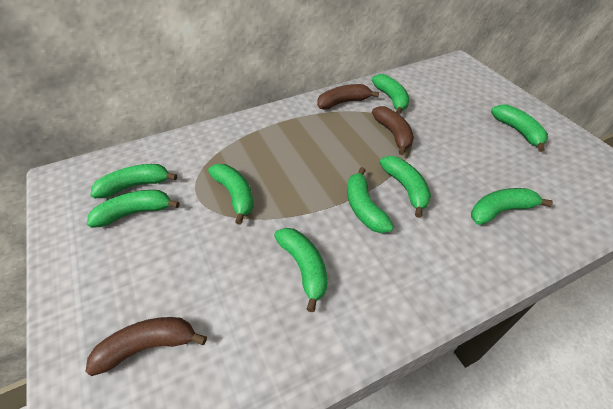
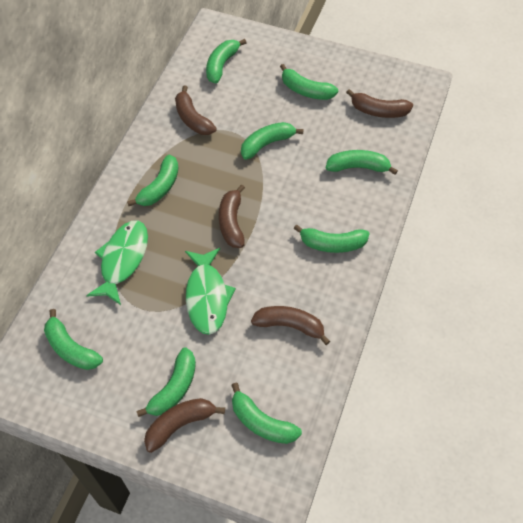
brown banana: [85,317,207,376] [317,84,379,110] [372,106,414,155] = 3 -> [144,398,225,453] [175,85,217,135] [219,184,245,248] [251,306,330,345] [346,89,413,118] = 5
green fish: none = 0 -> [86,221,148,305] [185,248,236,335] = 2

